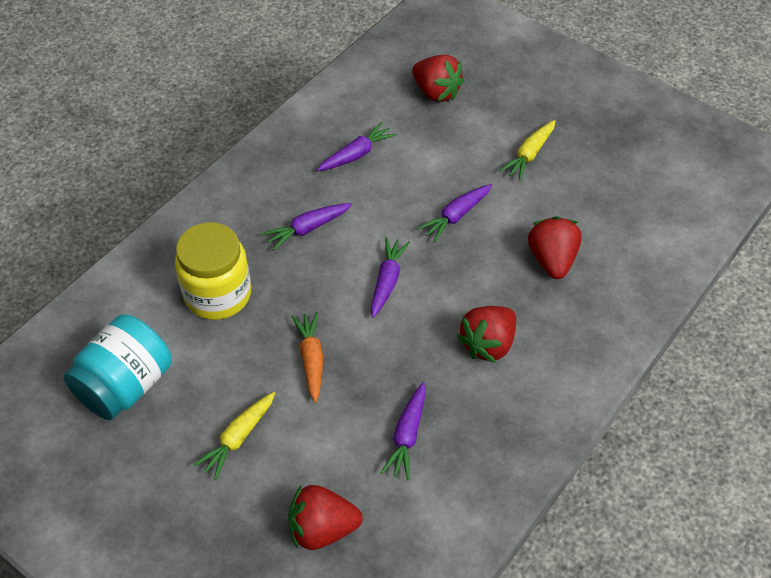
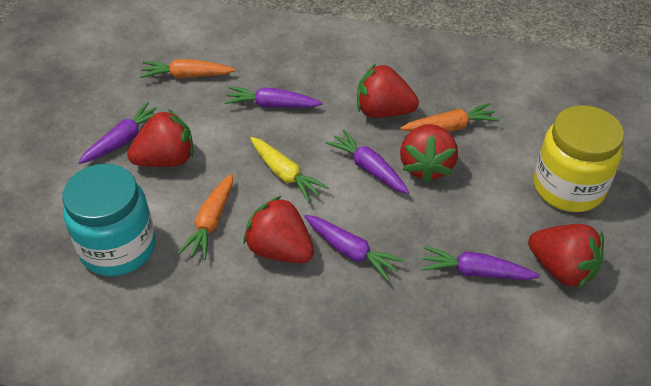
orange carrot: [292,312,323,403] = 1 -> [140,59,235,79] [178,174,233,260] [400,103,499,132] = 3
red strawberry: [288,485,363,550] [412,55,464,102] [457,306,516,363] [528,216,582,279] = 4 -> [127,109,194,167] [243,196,314,263] [357,64,419,118] [400,124,458,183] [528,224,604,289] = 5
yellow carrot: [194,392,275,480] [500,120,556,181] = 2 -> [250,137,329,202] = 1

